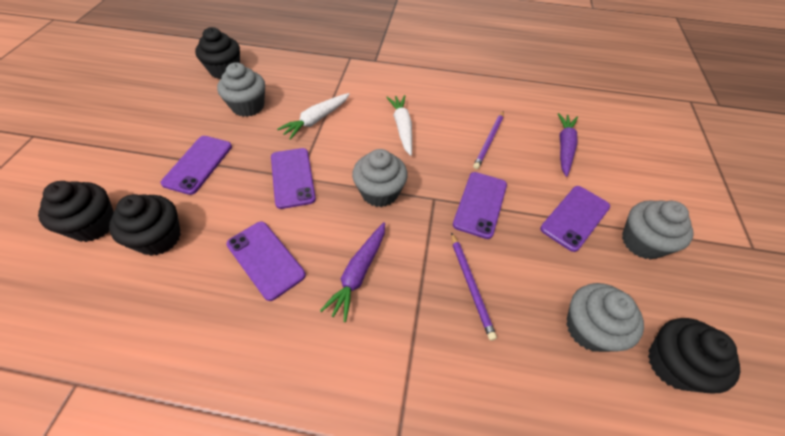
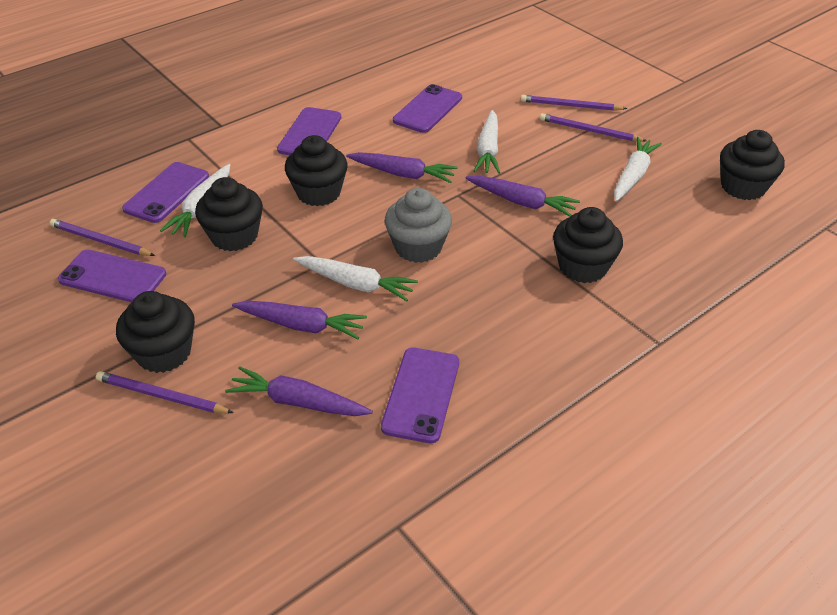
black cupcake: [38,181,114,242] [109,194,181,256] [195,27,240,79] [648,318,740,393] = 4 -> [116,291,195,373] [195,177,263,251] [285,135,348,206] [553,207,623,283] [720,130,785,200] = 5
grey cupcake: [217,62,265,117] [352,149,408,207] [566,283,644,352] [622,200,694,260] = 4 -> [385,188,452,263] = 1
purple carrot: [320,222,385,322] [558,113,578,177] = 2 -> [225,366,373,416] [232,301,367,339] [346,152,458,183] [466,175,580,217] = 4
purple pencil: [451,232,497,341] [473,111,504,169] = 2 -> [49,219,155,256] [96,371,234,413] [521,95,627,111] [540,113,647,142] = 4
white carrot: [277,93,350,140] [386,95,412,156] = 2 -> [160,164,230,237] [293,256,418,301] [474,110,500,174] [614,137,662,202] = 4

